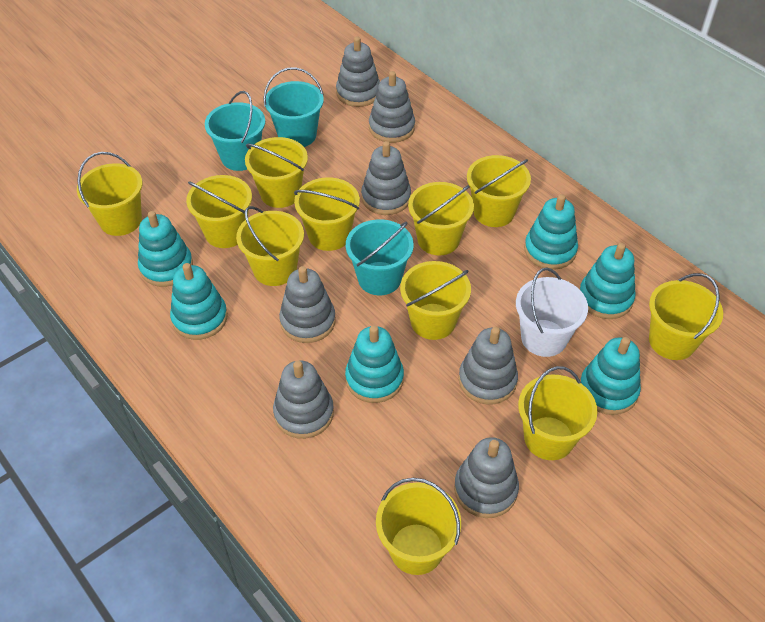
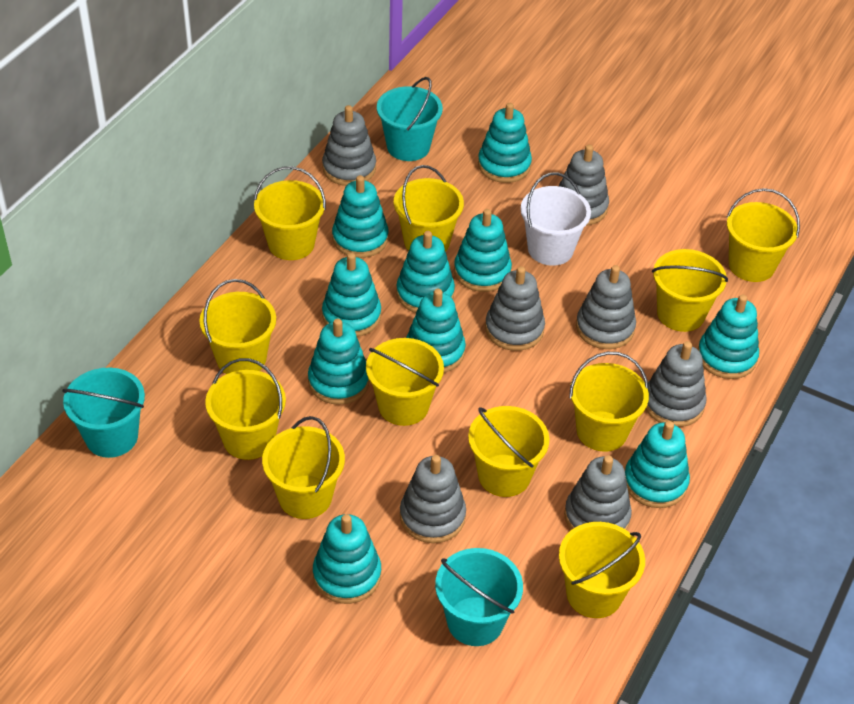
turquoise stacking toy: [138,211,193,287] [170,263,228,340] [345,325,404,403] [524,194,578,270] [580,243,636,319] [580,337,641,415] = 6 -> [308,318,370,405] [313,514,381,604] [322,253,381,337] [332,175,389,258] [396,231,455,313] [406,289,466,373] [454,209,512,292] [478,103,532,183] [625,421,690,508] [698,294,759,379] = 10

